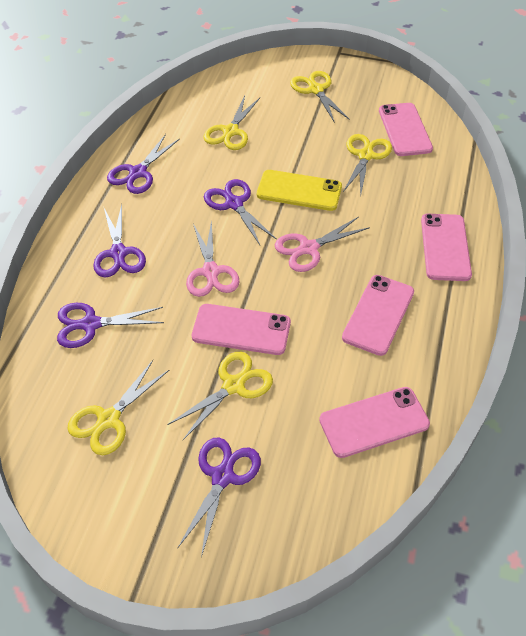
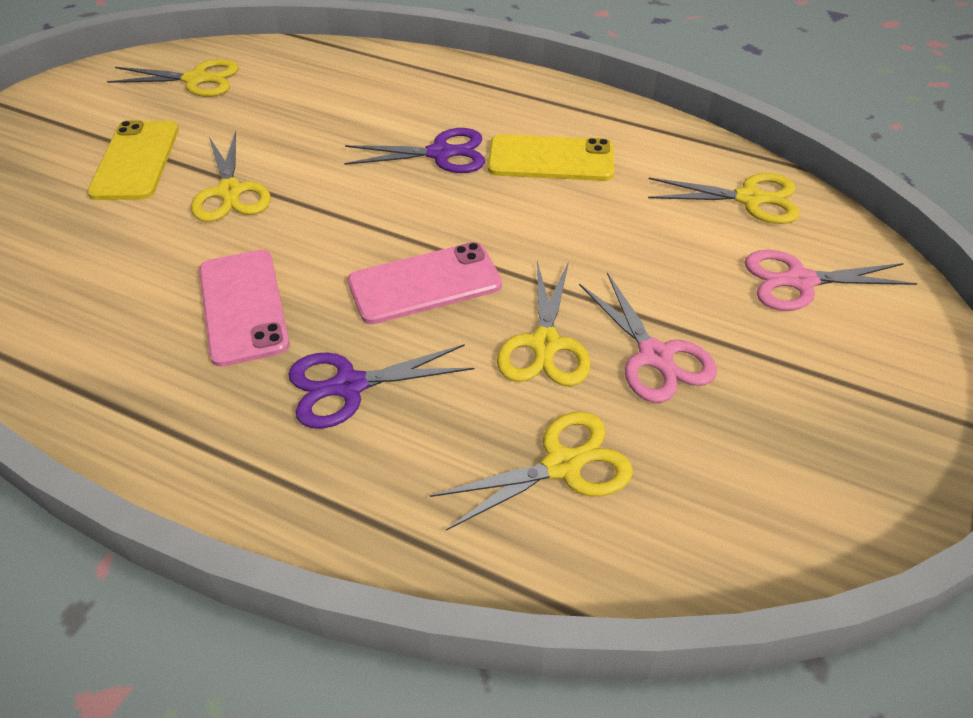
pink phone: [192,304,291,355] [319,387,430,458] [342,275,414,356] [379,103,433,156] [421,214,472,281] = 5 -> [199,250,290,367] [348,242,502,324] = 2
purple scissors: [57,303,164,348] [93,204,146,277] [107,134,180,194] [177,437,261,557] [204,179,277,245] = 5 -> [288,344,474,429] [344,128,485,173] = 2
yellow phone: [257,170,342,211] = 1 -> [87,120,179,200] [488,134,614,181] = 2

